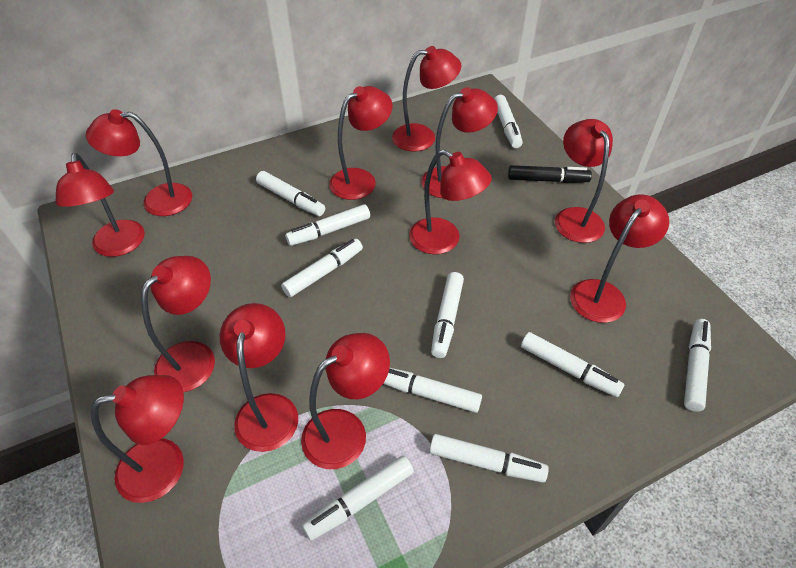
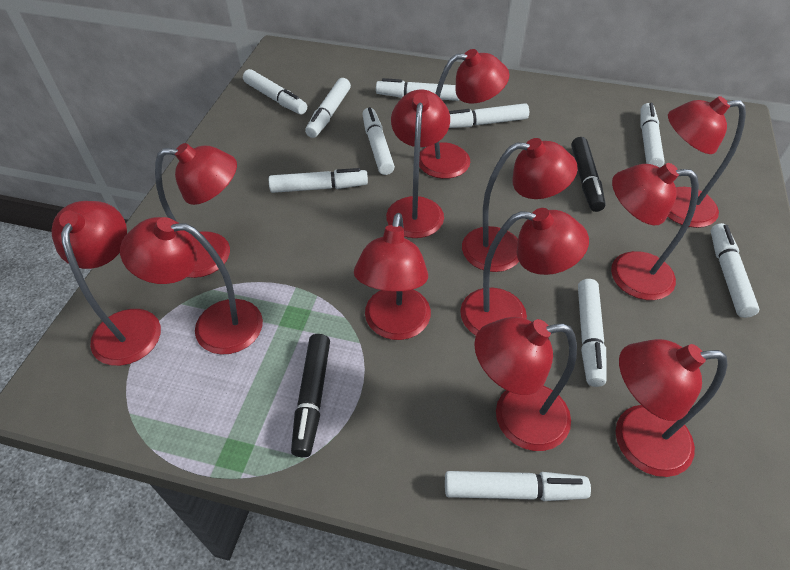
black marker: [508,165,592,183] = 1 -> [291,334,330,457] [571,137,606,212] = 2

